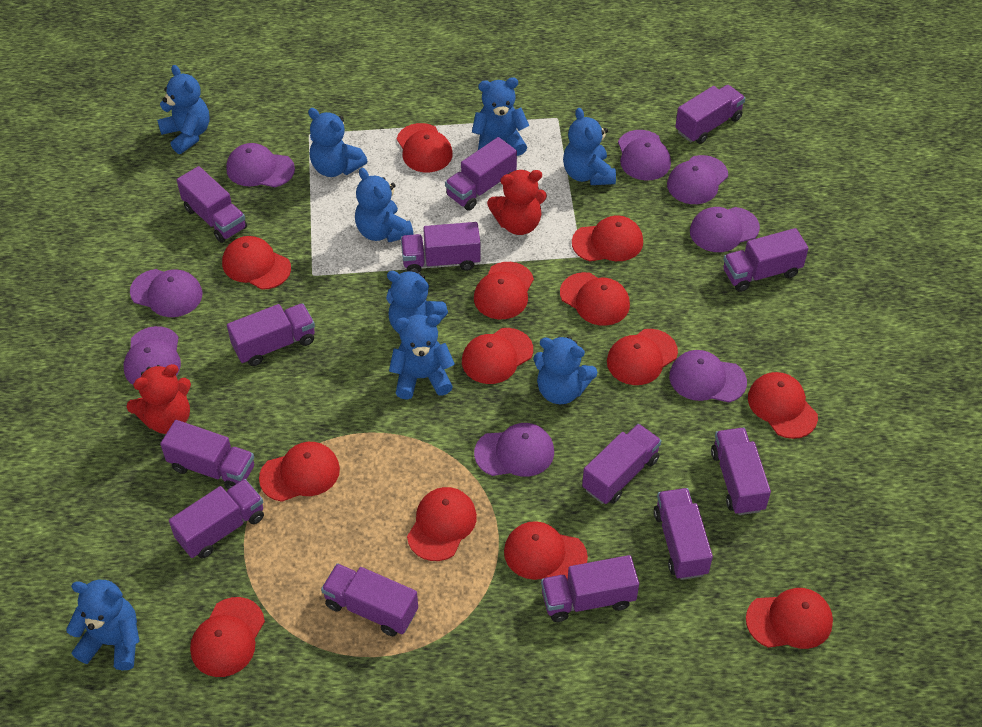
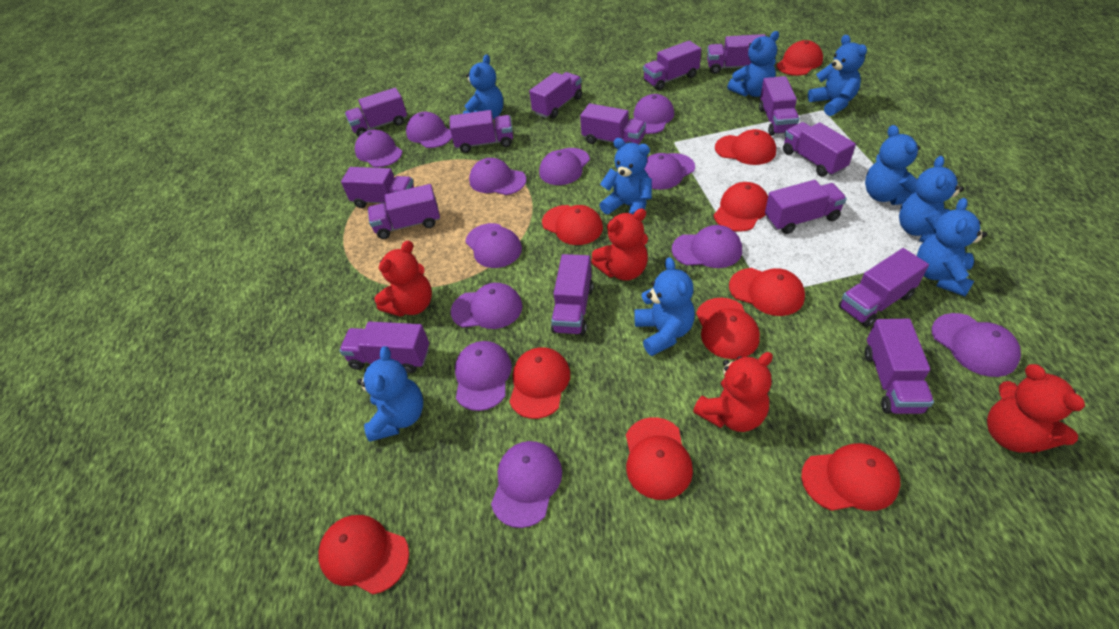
purple cap: [124,326,181,385] [130,269,203,317] [226,143,295,187] [474,423,554,477] [618,130,671,180] [667,155,728,204] [669,350,747,403] [690,207,760,252] = 8 -> [355,130,402,168] [406,112,452,148] [451,283,522,329] [455,341,512,411] [465,223,522,268] [469,158,526,195] [491,441,562,528] [539,148,590,185] [633,94,674,134] [644,153,695,190] [672,225,742,268] [932,313,1021,377] = 12
purple truck: [160,420,254,489] [169,479,264,559] [177,166,247,243] [227,303,315,366] [321,563,418,636] [401,222,481,273] [445,137,517,211] [541,555,639,622] [582,424,662,504] [654,488,713,580] [675,85,745,144] [711,428,771,515] [723,228,809,292] = 13 -> [339,321,429,373] [341,167,414,208] [345,88,407,137] [368,184,440,239] [450,110,513,153] [529,72,582,118] [551,254,593,335] [580,103,646,145] [643,41,701,91] [707,34,766,74] [759,76,799,136] [765,180,847,234] [783,122,856,177] [839,248,929,327] [865,319,934,414] = 15
red cap: [190,597,265,677] [222,236,291,290] [259,442,340,502] [397,123,453,172] [407,487,477,561] [462,328,533,384] [474,262,534,319] [504,521,588,580] [560,272,630,326] [572,215,643,261] [607,329,678,385] [746,588,833,649] [748,372,818,439] = 13 -> [318,515,409,594] [509,347,570,419] [542,205,603,245] [626,417,693,500] [696,298,760,359] [714,182,768,232] [715,129,776,165] [729,268,805,316] [777,40,823,76] [801,443,901,511] = 10
red teddy bear: [127,364,191,434] [487,170,547,235] = 2 -> [374,241,432,317] [591,208,648,281] [693,352,773,432] [987,364,1085,453] = 4

